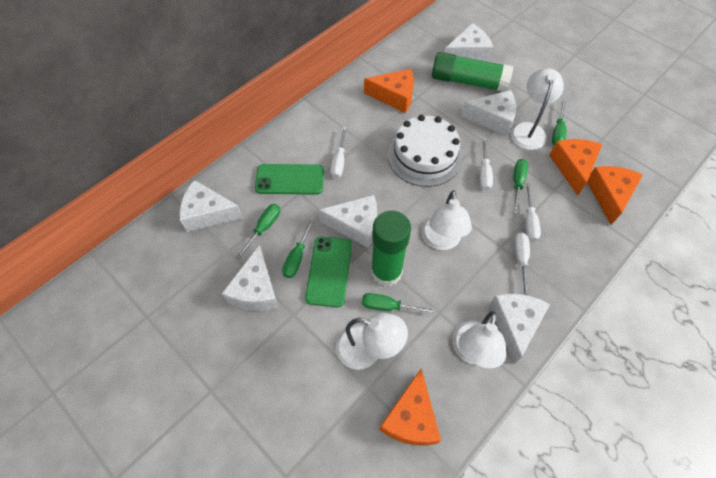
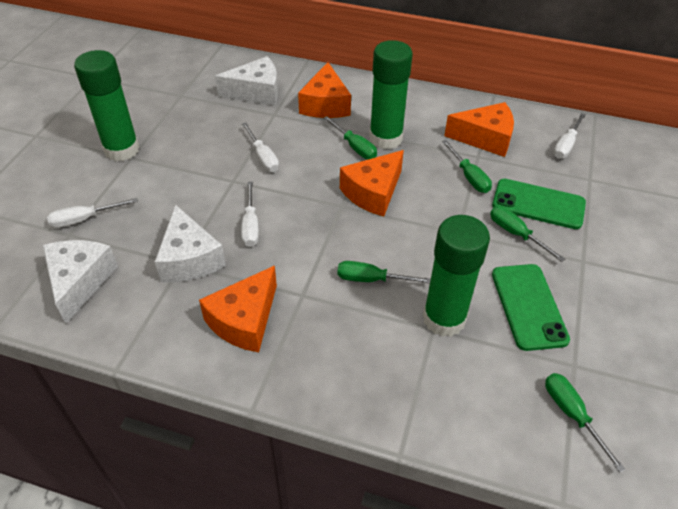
green glue stick: [371,210,411,286] [432,52,513,92] = 2 -> [74,50,140,161] [369,40,413,150] [423,215,490,337] = 3
white cake: [388,115,462,187] = 1 -> none = 0
white cheese: [179,180,243,232] [222,245,278,311] [319,195,377,248] [445,23,493,62] [461,90,516,136] [489,294,550,364] = 6 -> [43,240,118,324] [155,204,226,282] [215,56,278,106] = 3
white lamp: [336,313,408,370] [422,190,472,250] [452,311,506,368] [511,68,564,150] = 4 -> none = 0

